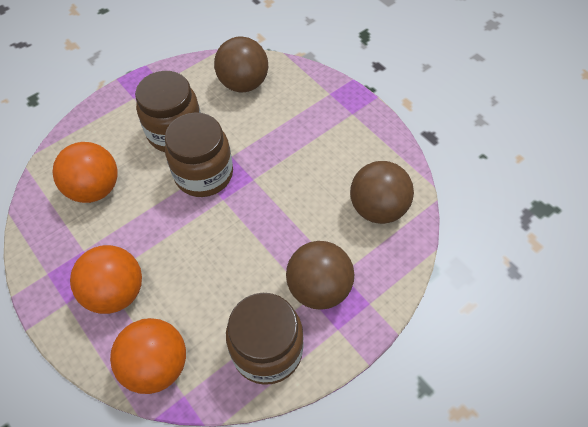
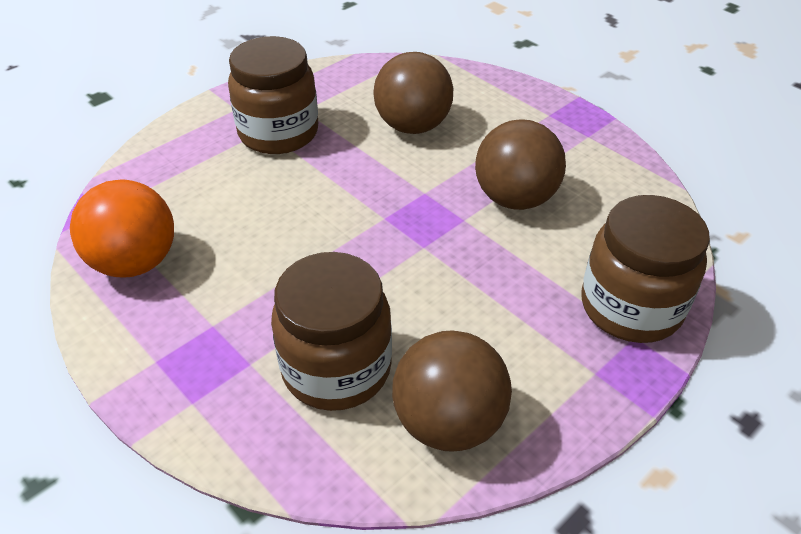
orange ball: [52,142,118,203] [70,245,142,314] [110,318,186,394] = 3 -> [70,179,174,278] = 1

